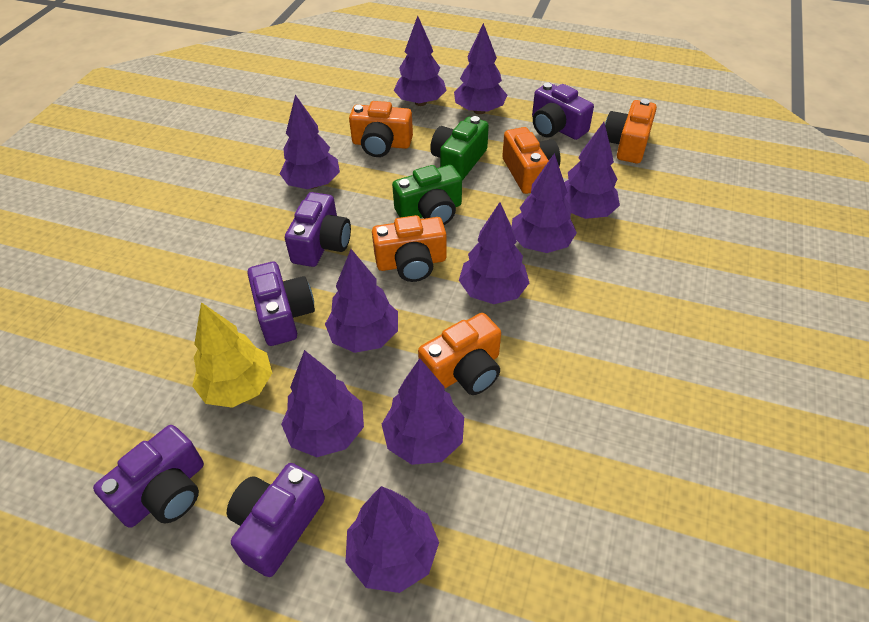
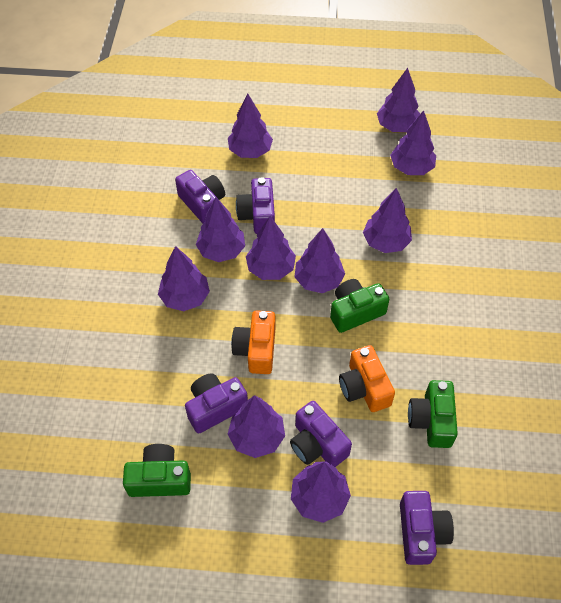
green camera: [392,165,462,225] [430,116,489,180] = 2 -> [123,444,191,497] [330,279,390,333] [408,380,458,448] = 3
orange camera: [349,101,413,157] [372,215,447,282] [418,313,501,395] [502,127,561,194] [605,99,657,163] = 5 -> [231,310,276,374] [339,345,395,412] = 2
yellow tree: [192,302,272,408] = 1 -> none = 0

